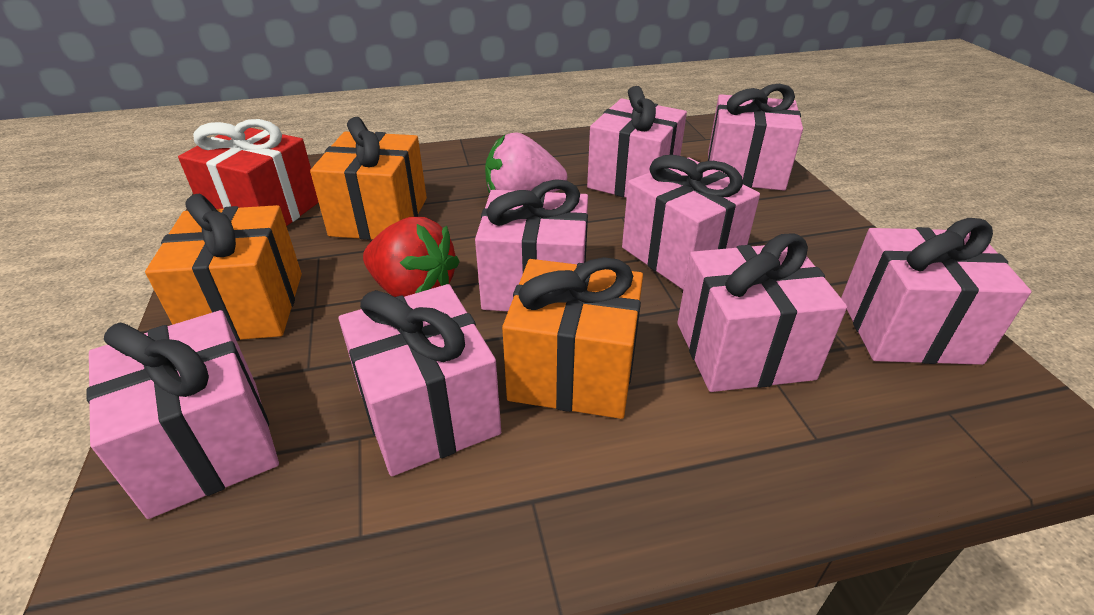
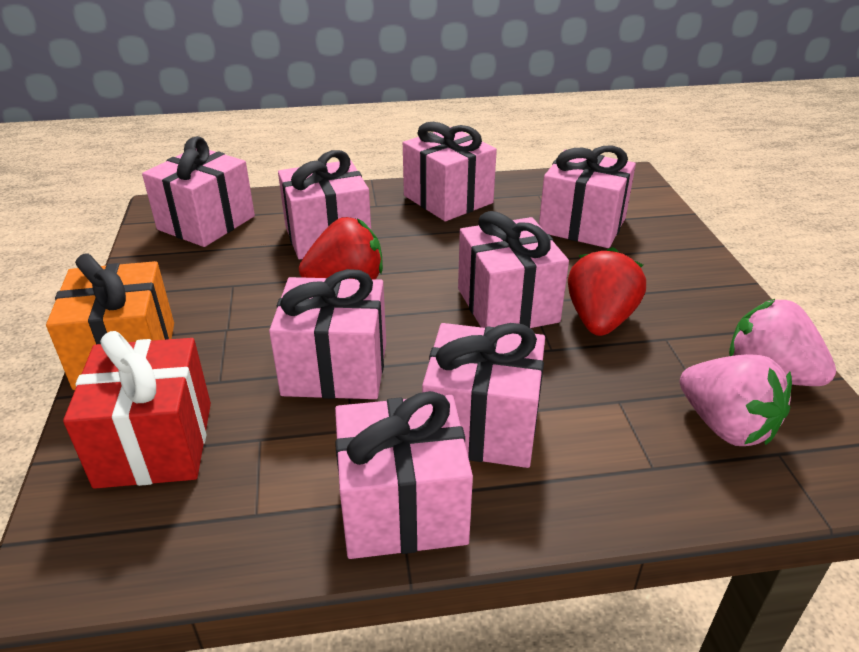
orange gift: [145,194,302,341] [310,117,427,240] [502,257,643,419] = 3 -> [46,253,174,390] = 1
pink strawberry: [485,132,567,194] = 1 -> [680,354,792,446] [729,299,836,386] = 2
red strawberry: [363,217,460,297] = 1 -> [299,217,383,279] [568,247,646,336] = 2

